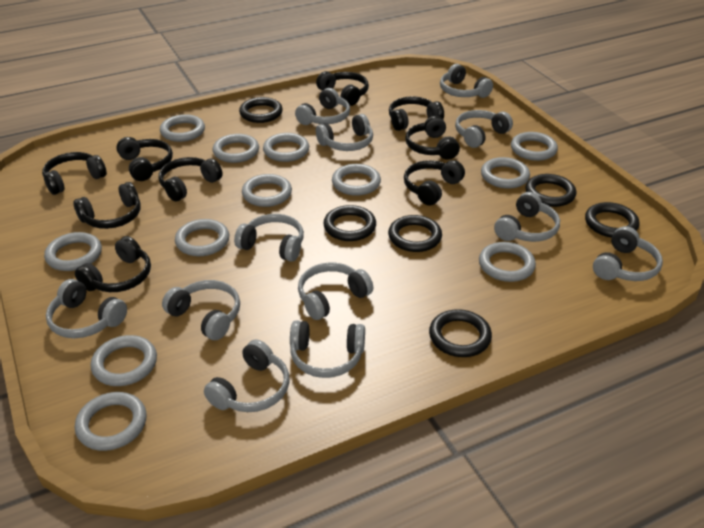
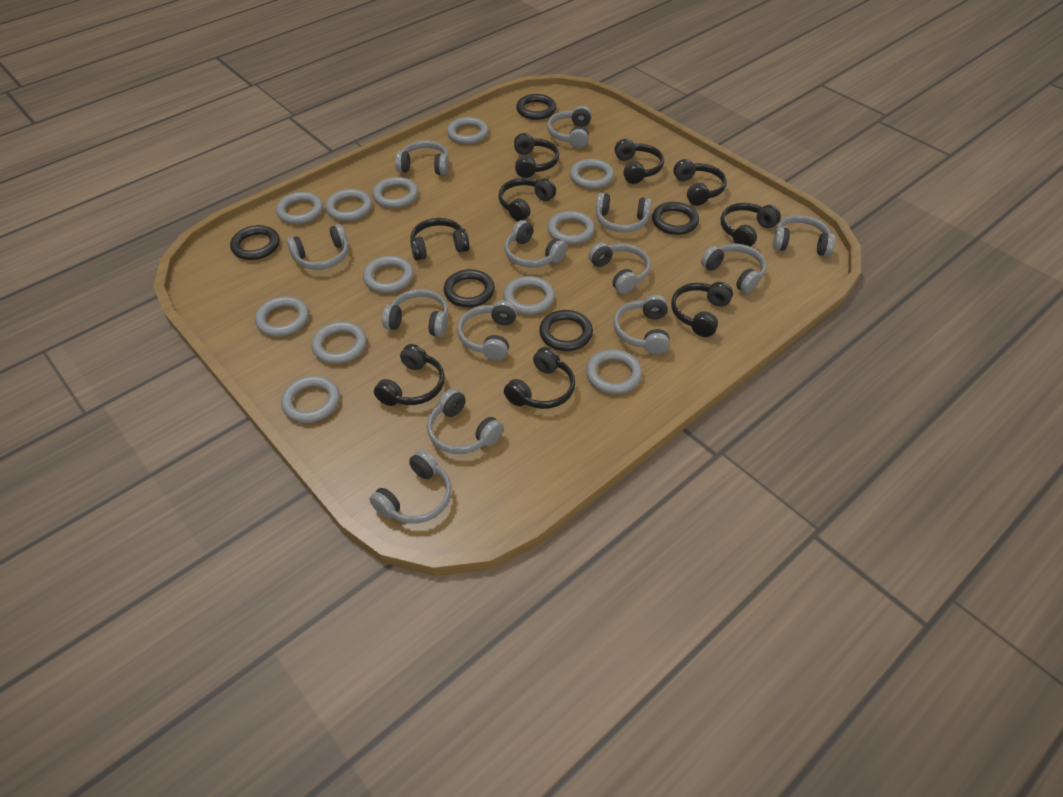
black ring: [239,97,283,123] [323,205,376,241] [388,215,442,252] [429,309,492,357] [525,174,577,207] [585,202,639,238] = 6 -> [230,225,280,260] [444,269,495,307] [516,94,556,120] [539,310,593,351] [652,202,699,235] = 5
grey headphones: [46,279,127,338] [162,280,240,340] [204,339,289,412] [234,214,304,262] [290,320,365,378] [295,88,350,125] [298,263,373,320] [316,114,373,151] [440,64,493,98] [455,110,513,148] [494,192,560,242] [593,226,663,281] = 12 -> [287,224,349,270] [369,450,451,524] [382,289,448,337] [395,141,449,175] [427,389,503,454] [457,300,517,360] [504,220,567,268] [547,106,591,148] [588,243,651,294] [596,193,652,233] [613,295,670,354] [701,244,766,294] [773,215,835,257] = 13

